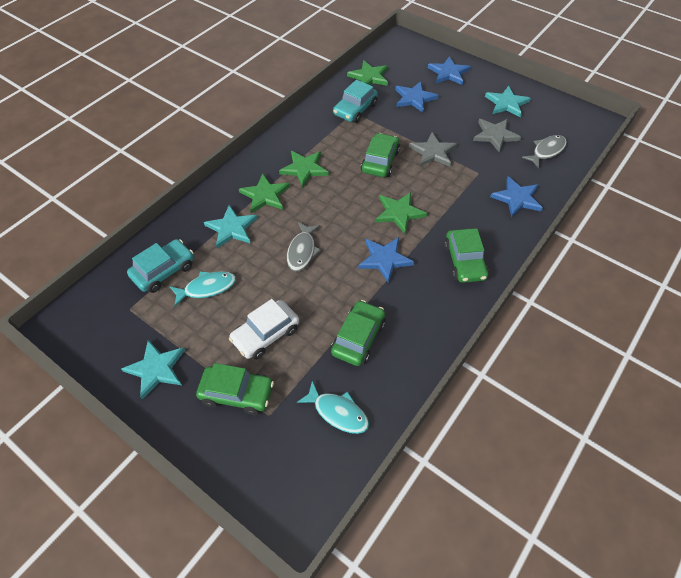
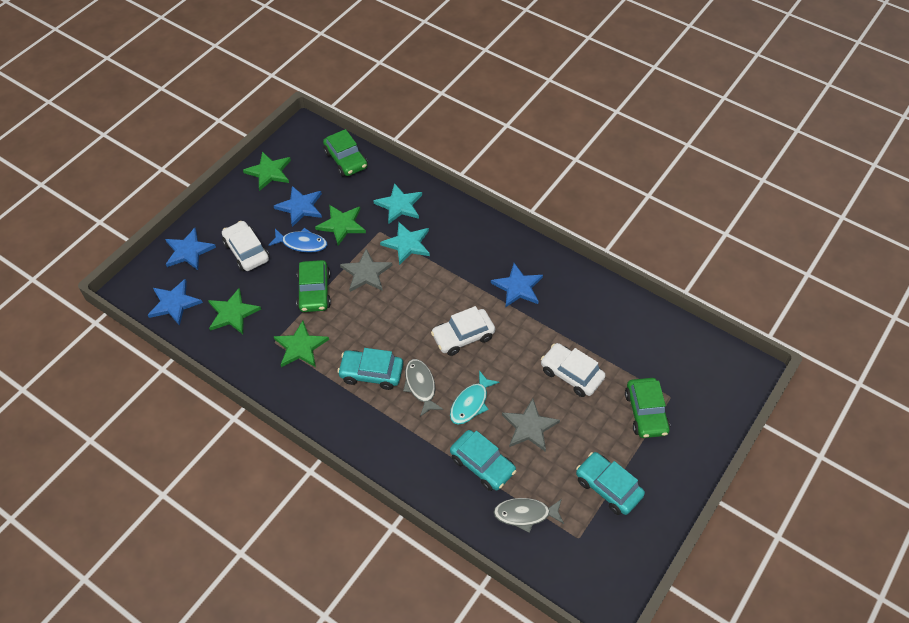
blue fish: none = 0 -> [268,228,327,253] = 1
green car: [196,363,274,415] [331,300,385,366] [361,133,400,177] [444,228,489,283] = 4 -> [297,260,331,312] [323,129,368,176] [625,378,670,438] = 3
turquoise car: [127,239,194,293] [333,80,378,123] = 2 -> [337,348,403,390] [450,430,516,491] [576,452,645,515] = 3
turquoise fish: [170,271,236,307] [297,381,369,434] = 2 -> [450,371,499,425] = 1
turquoise star: [121,340,185,399] [204,205,258,248] [485,86,531,118] = 3 -> [373,183,422,224] [380,222,430,265] = 2
white car: [229,299,299,360] = 1 -> [222,221,270,271] [431,306,495,356] [541,343,606,397] = 3

